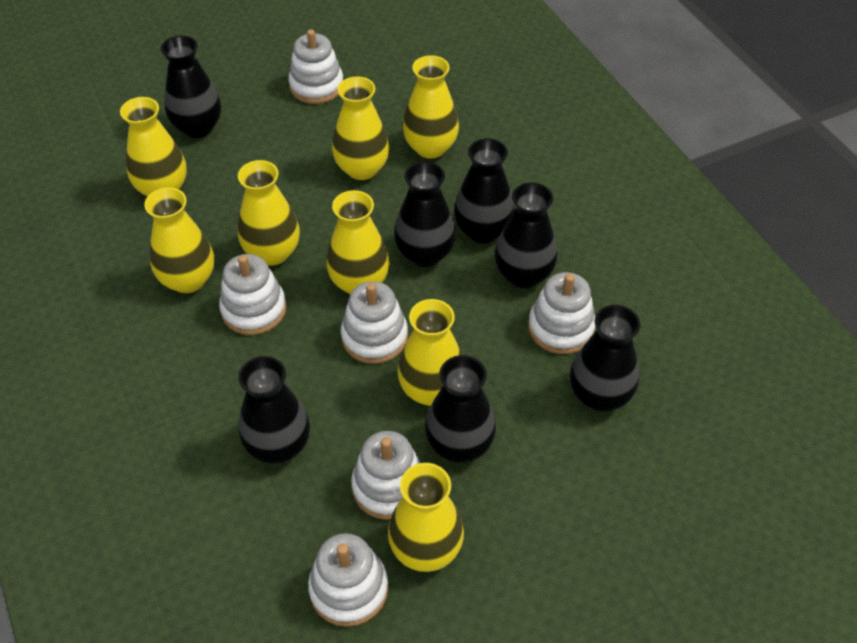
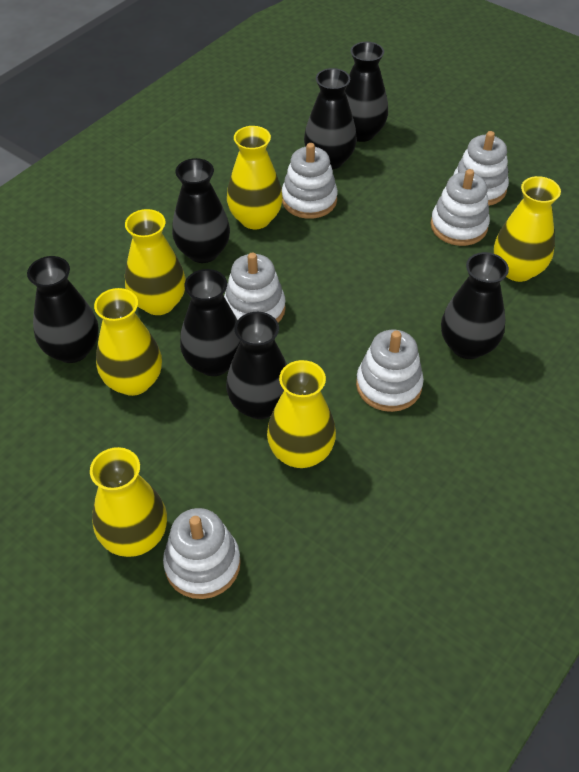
yellow vase: [120,97,186,196] [144,187,214,293] [238,160,300,266] [326,190,390,294] [332,76,389,180] [388,463,464,572] [397,299,462,406] [403,55,459,159] = 8 -> [90,447,167,557] [94,288,162,396] [125,209,186,315] [227,126,283,229] [267,360,336,468] [494,176,561,282] = 6

